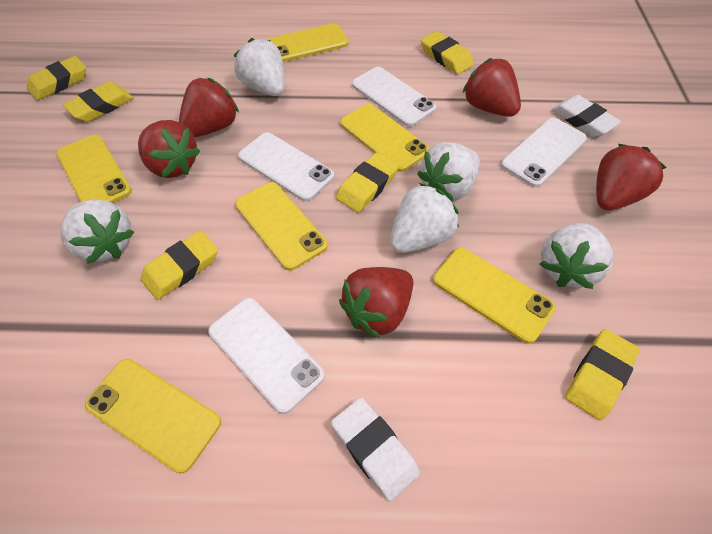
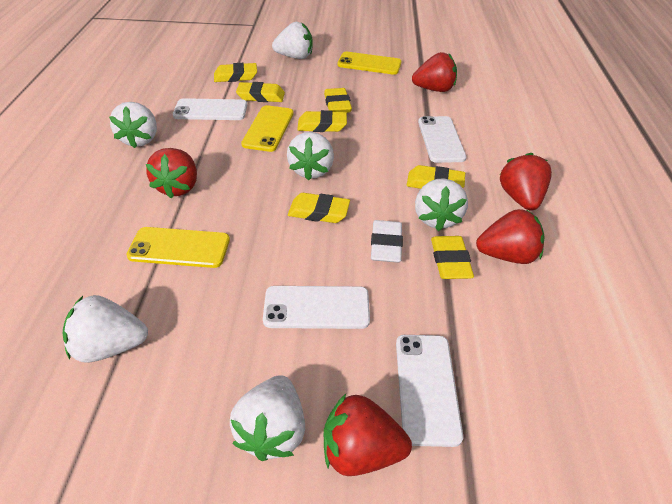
white eraser: [331,398,420,502] [552,95,621,137] = 2 -> [371,220,403,263] = 1
white strawberry: [60,199,134,264] [234,38,285,96] [390,183,459,253] [417,142,480,201] [539,223,613,289] = 5 -> [63,295,148,363] [109,102,157,148] [230,375,305,461] [272,22,313,59] [287,132,334,181] [415,178,468,231] = 6
yellow eraser: [27,56,86,101] [63,82,133,122] [141,230,218,300] [336,152,399,213] [421,31,474,74] [565,329,639,421] = 6 -> [214,63,257,82] [236,82,285,102] [288,193,350,223] [297,110,347,132] [324,88,352,113] [407,165,465,189] [431,236,474,279] = 7
yellow phone: [56,135,132,203] [85,359,221,473] [235,182,328,270] [266,23,349,62] [340,104,430,172] [433,248,556,344] = 6 -> [126,227,230,268] [241,105,294,152] [337,52,402,75] = 3

